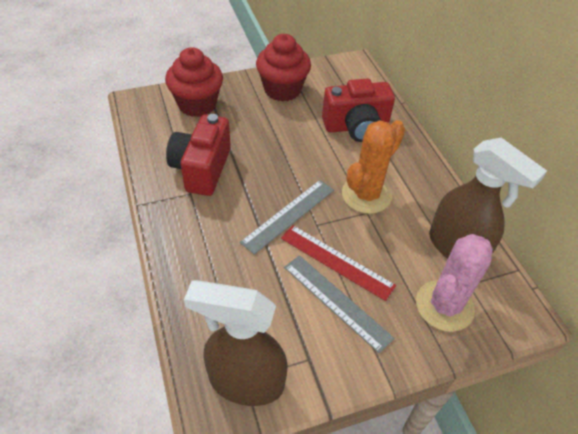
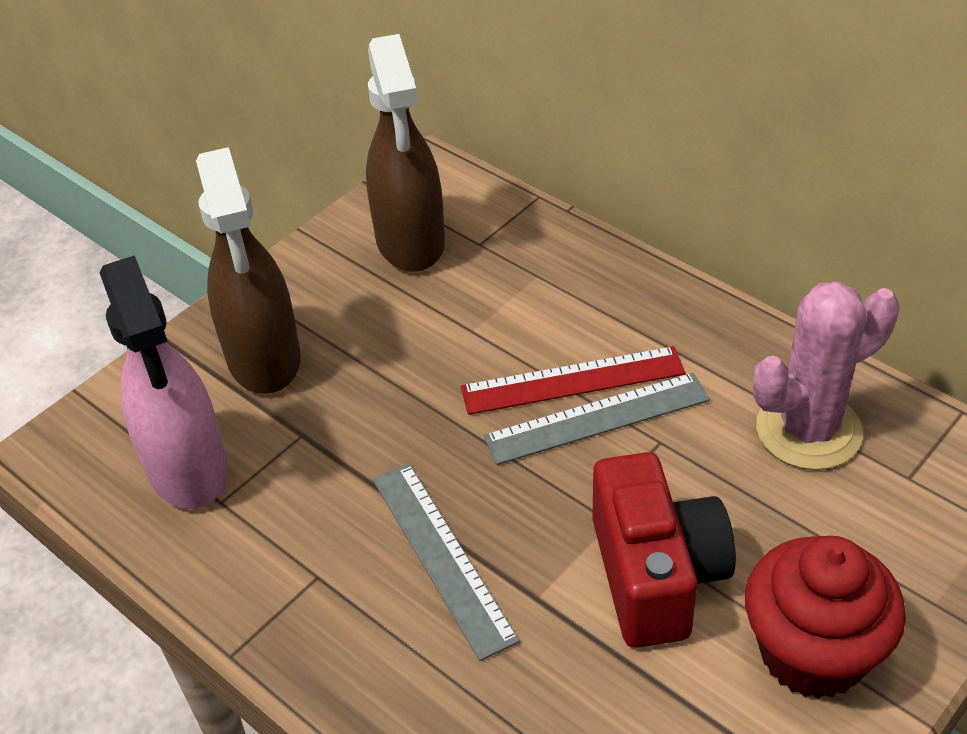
orange cactus: [342,120,405,214] = 1 -> none = 0
pink spray bottle: none = 0 -> [100,255,228,509] = 1
red camera: [166,114,231,196] [322,78,395,142] = 2 -> [592,452,736,648] = 1
red cupcake: [165,47,223,117] [256,34,311,101] = 2 -> [745,536,906,699] = 1

